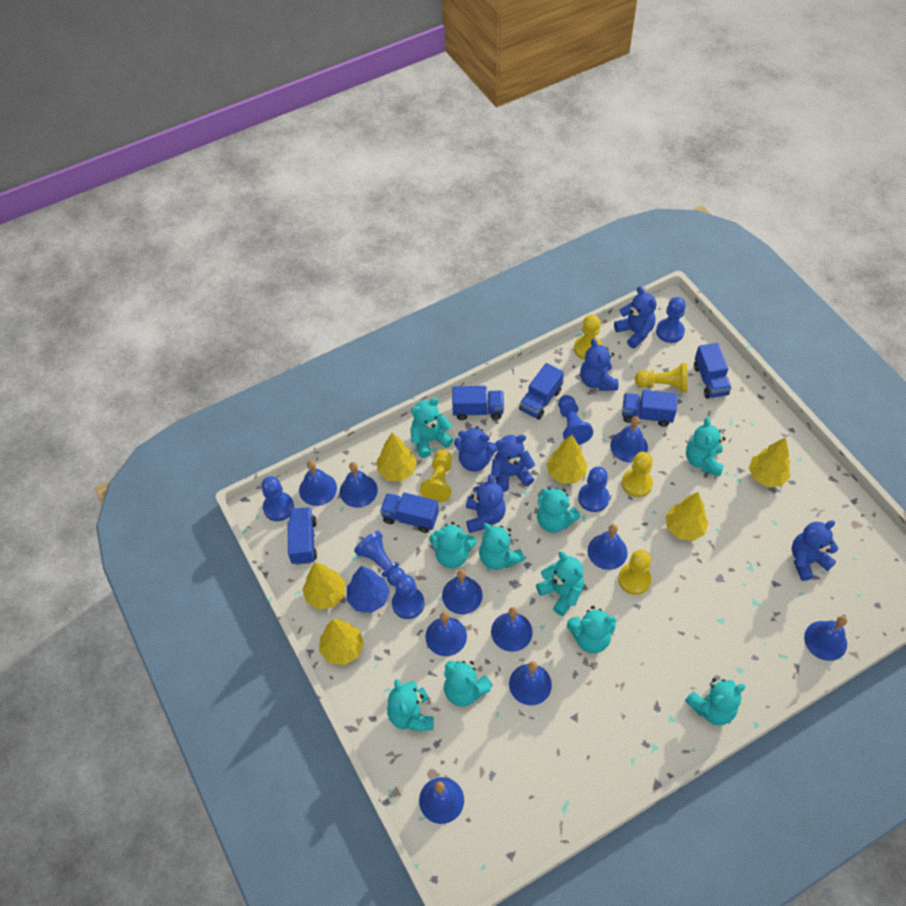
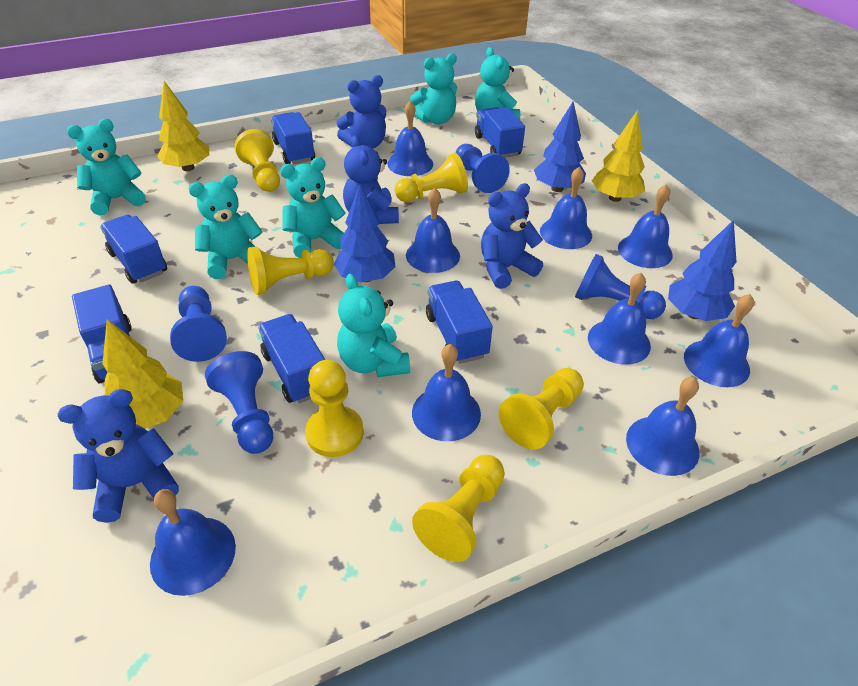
blue bell: [299,460,337,506] [340,462,378,508] [419,777,464,824] [425,612,467,656] [442,569,483,614] [491,607,533,652] [509,661,552,705] [588,524,628,570] [610,416,648,463] [804,616,847,661] = 10 -> [150,489,236,596] [387,101,433,176] [406,188,460,273] [412,344,481,441] [540,167,592,249] [588,273,651,365] [618,184,673,268] [626,377,700,476] [684,294,754,387] = 9
blue pawn: [261,476,294,521] [354,531,405,586] [392,574,425,619] [558,395,593,445] [578,467,610,512] [656,297,686,343] = 6 -> [170,286,227,362] [205,351,273,454] [456,144,510,193] [575,254,666,319] = 4
blue teddy bear: [454,426,498,472] [466,474,506,533] [491,435,535,492] [580,339,618,391] [614,286,657,348] [792,520,838,581] = 6 -> [58,389,179,523] [337,75,386,149] [343,135,399,224] [481,183,543,289] = 4
blue tree: [347,566,390,613] = 1 -> [334,184,396,282] [534,102,586,192] [668,220,736,321] = 3
turquoise teddy bear: [387,679,434,732] [410,398,453,458] [429,522,477,568] [444,661,493,707] [479,523,525,570] [536,551,584,616] [537,488,580,533] [567,606,616,653] [685,678,745,725] [686,417,726,476] = 10 -> [67,119,146,215] [188,175,263,279] [280,157,346,258] [337,274,410,377] [410,53,457,125] [475,47,520,120] = 6
yellow pawn: [420,449,452,502] [574,315,602,360] [618,550,651,595] [621,452,653,497] [635,363,687,392] = 5 -> [234,129,280,192] [247,247,334,295] [305,360,364,457] [395,153,468,202] [412,455,505,562] [499,368,584,450] = 6
yellow tree: [302,562,345,610] [319,619,364,665] [377,432,417,481] [546,435,587,484] [666,492,708,541] [749,437,791,487] = 6 -> [102,319,183,429] [157,81,209,171] [592,110,645,202] = 3

